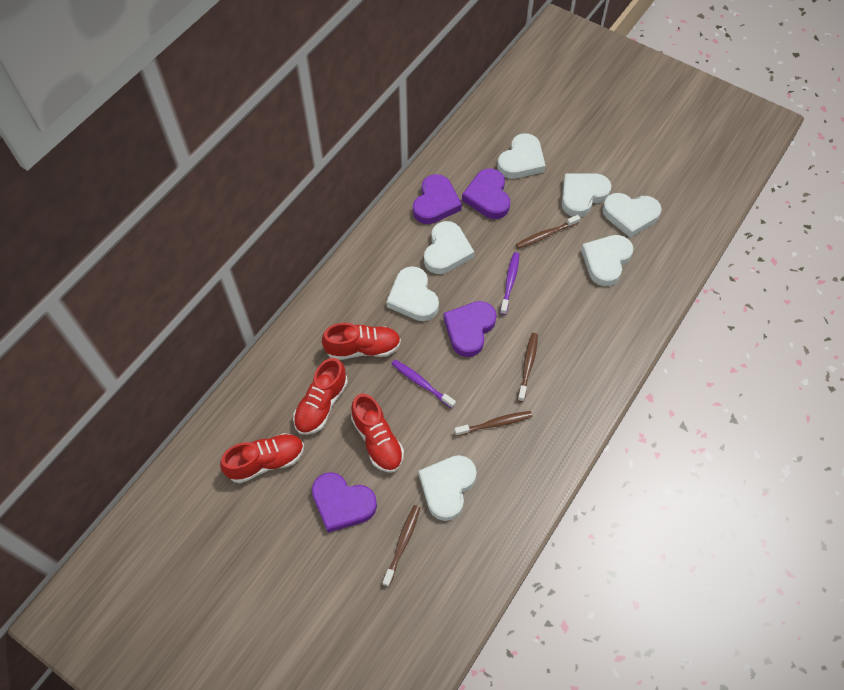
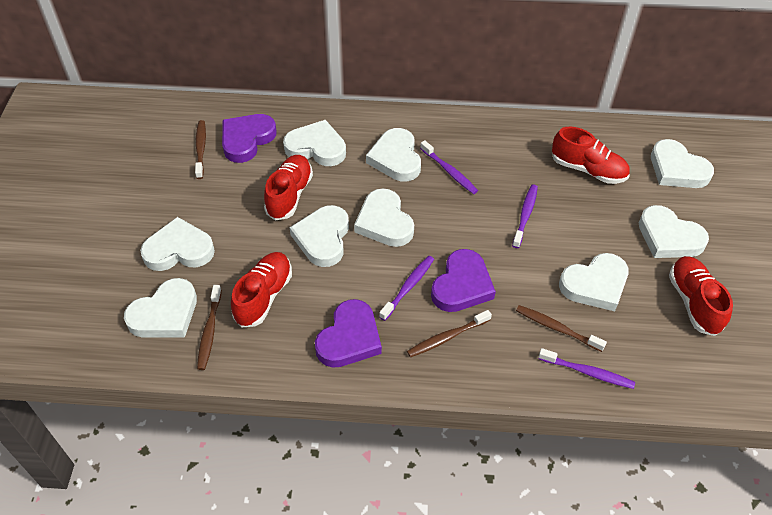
purple heart: [312,472,377,533] [413,174,462,224] [443,301,497,357] [462,169,510,219] = 4 -> [222,114,277,163] [315,299,382,368] [431,249,496,312] = 3
purple toothbrush: [391,360,456,408] [500,252,519,315] = 2 -> [379,256,434,321] [420,140,478,194] [512,185,538,248] [538,348,635,389] = 4
white heart: [386,266,439,321] [419,455,477,521] [424,221,474,274] [497,133,546,179] [562,174,611,217] [581,235,633,286] [602,193,662,238] = 7 -> [124,278,197,338] [140,217,215,271] [283,120,346,166] [290,205,349,267] [354,188,414,247] [366,128,421,182] [559,253,629,311] [639,205,709,258] [651,139,714,188] = 9

